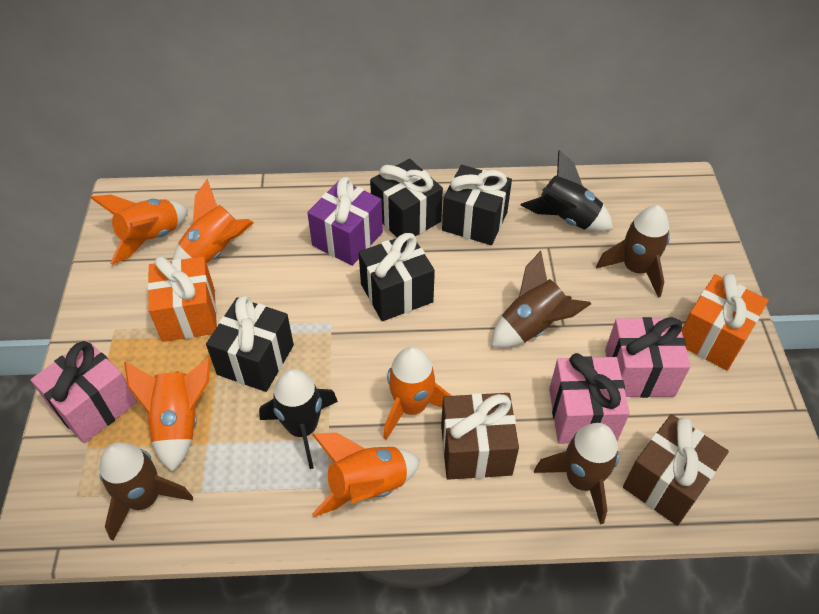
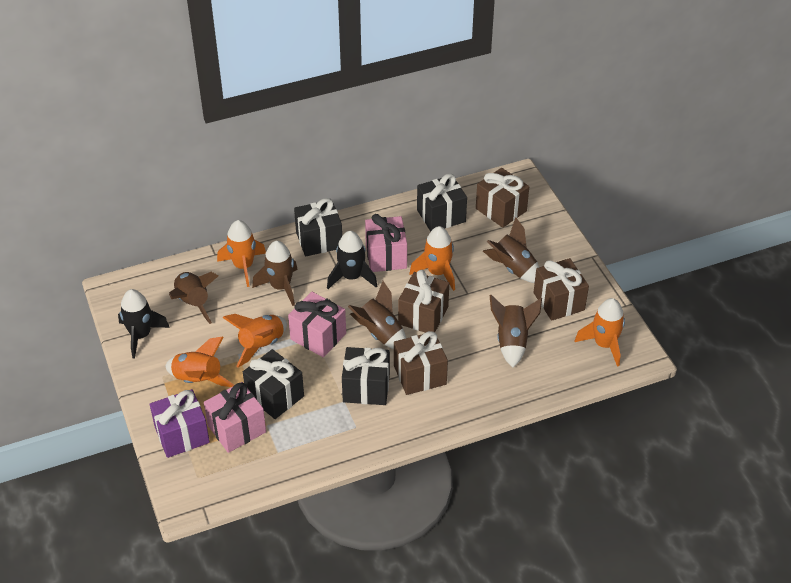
brown gift: [441,393,519,480] [623,414,729,526] = 2 -> [394,331,448,395] [398,270,449,333] [476,168,529,228] [533,258,589,321] = 4
brown rocket: [99,442,193,541] [492,251,591,348] [534,423,619,525] [596,205,670,298] = 4 -> [169,272,218,324] [252,241,298,306] [348,281,406,349] [483,217,539,283] [490,295,542,367] = 5
orange gift: [148,256,217,342] [682,274,768,371] = 2 -> none = 0

